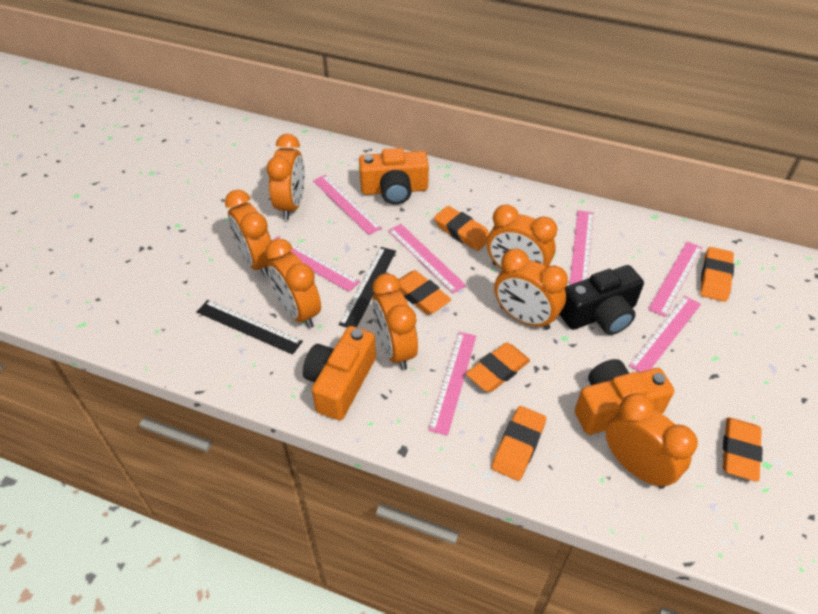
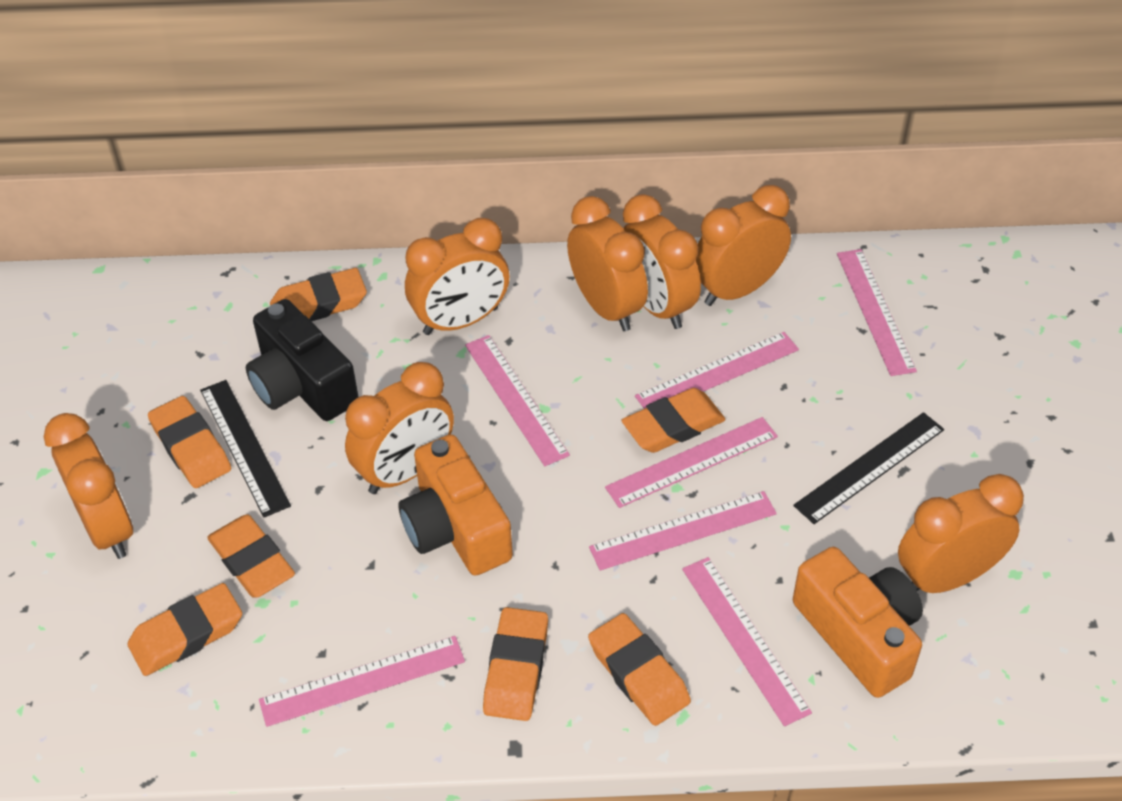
orange camera: [303,326,376,420] [359,148,429,204] [575,359,674,435] = 3 -> [398,434,513,576] [793,547,923,698] = 2
orange eraser: [399,270,451,315] [434,206,489,251] [466,343,530,392] [492,406,546,481] [700,247,734,302] [723,417,763,482] = 6 -> [127,583,242,676] [148,396,231,488] [207,514,295,598] [270,268,367,321] [483,607,548,721] [588,613,691,726] [622,388,726,453] = 7

